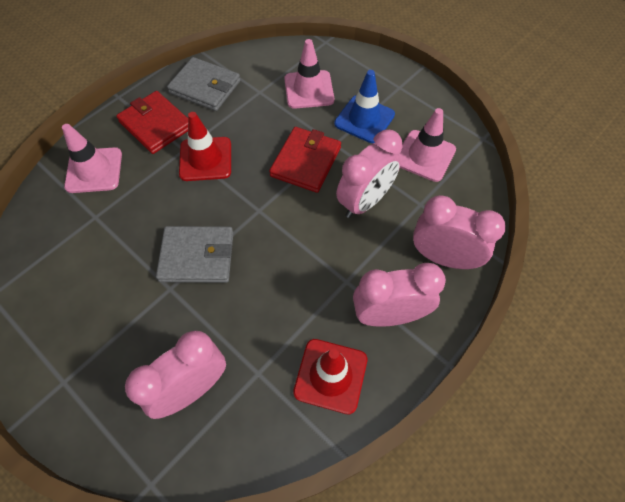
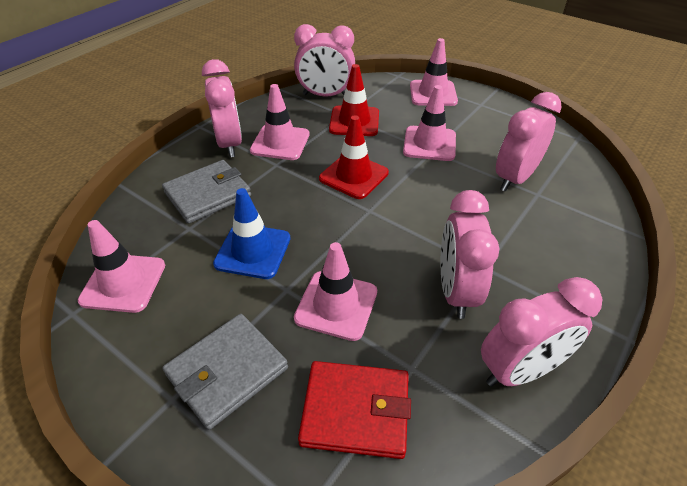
pink clock: [125,331,226,419] [336,130,403,218] [353,263,446,327] [413,195,506,269] = 4 -> [202,59,242,157] [294,24,355,96] [441,190,500,319] [481,277,602,387] [496,92,562,192] = 5
pink traffic cone: [62,124,122,193] [284,39,334,109] [399,108,456,182] = 3 -> [78,220,165,313] [250,84,310,160] [294,242,377,341] [403,85,456,161] [410,38,458,106] = 5
red wallet: [116,91,188,154] [269,127,341,193] = 2 -> [298,361,411,459] = 1

